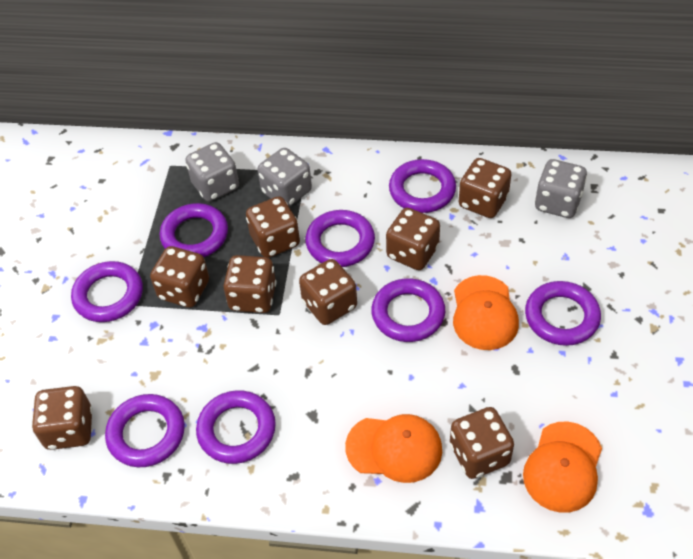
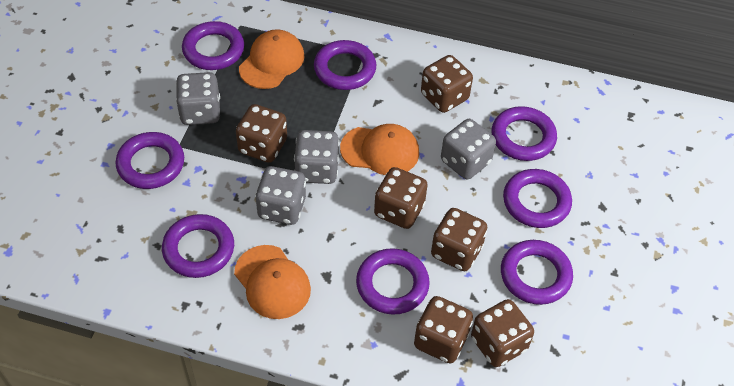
brown dice: [32,386,93,450] [150,246,209,308] [224,255,276,313] [246,196,300,258] [299,259,357,325] [386,208,440,270] [450,407,514,479] [459,158,512,218] = 8 -> [236,104,287,163] [374,167,428,229] [414,296,473,363] [421,55,473,113] [431,208,487,271] [471,299,534,367] = 6
grey dice: [185,142,239,202] [257,148,312,207] [535,159,587,218] = 3 -> [176,72,220,125] [255,166,306,225] [294,130,339,184] [441,119,496,180] = 4

